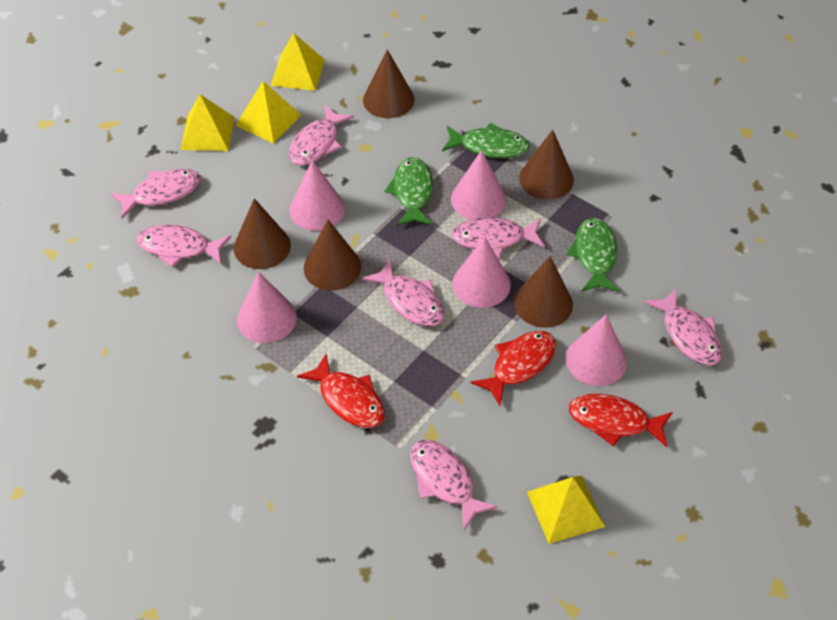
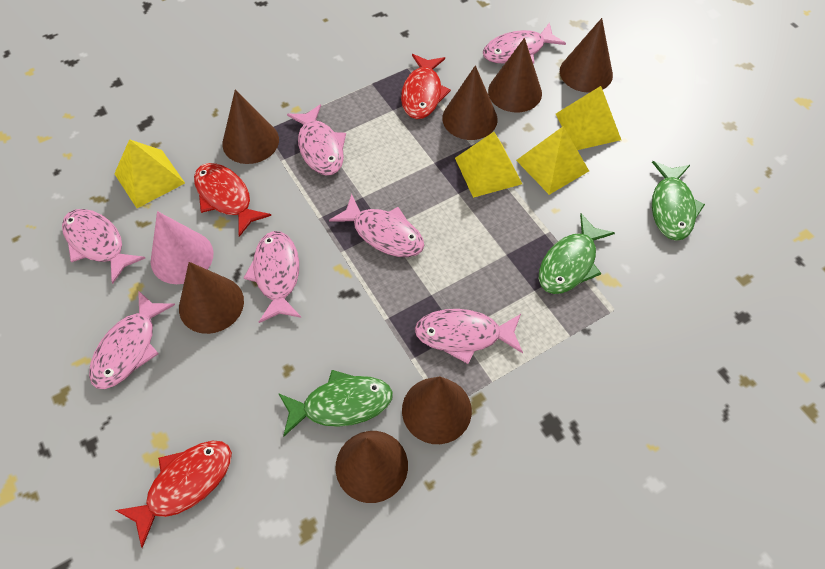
brown cone: [234,198,291,269] [304,220,361,291] [363,49,415,118] [514,256,573,328] [519,129,574,200] = 5 -> [179,262,244,334] [222,89,279,164] [335,431,408,503] [402,376,472,444] [442,65,498,140] [488,38,542,112] [560,18,613,93] = 7
pink cone: [237,272,297,343] [289,160,345,231] [451,150,506,220] [452,237,511,308] [566,315,627,386] = 5 -> [151,211,213,284] = 1

